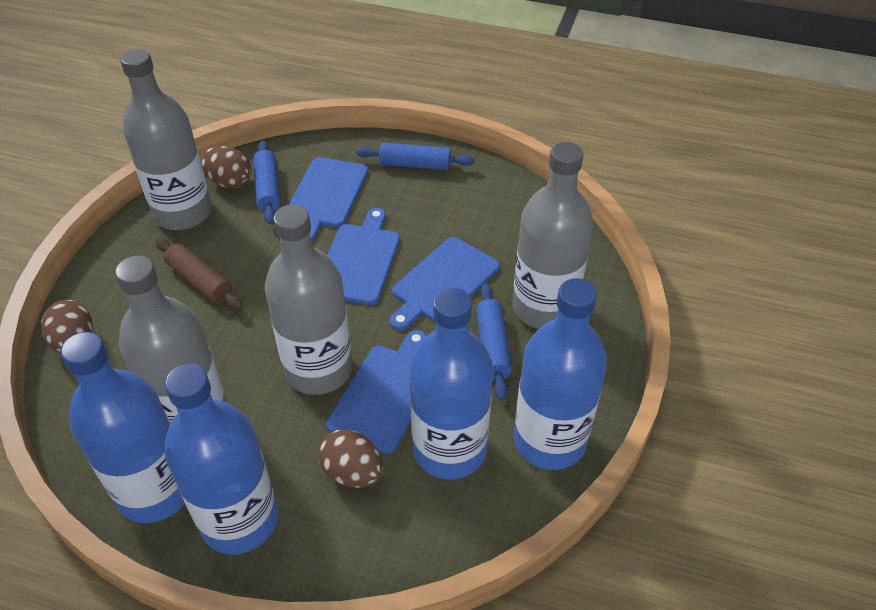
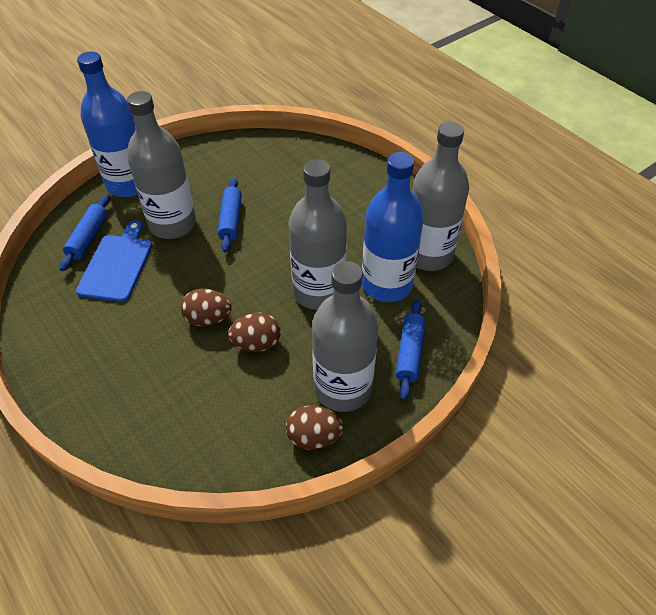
blue bottle: [60,332,185,523] [164,364,278,555] [410,288,493,480] [514,278,607,470] = 4 -> [77,51,138,197] [362,152,424,302] = 2
blue cutting board: [289,157,368,242] [326,330,427,454] [327,208,400,305] [390,237,500,331] = 4 -> [76,220,152,302] = 1
brown rolling pin: [155,238,243,310] = 1 -> none = 0

